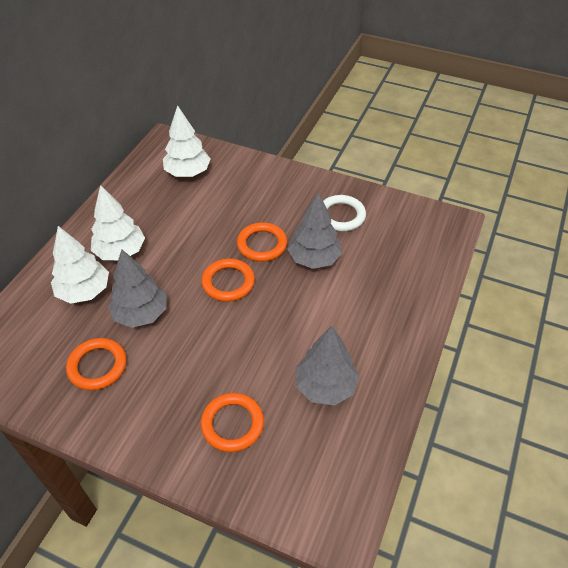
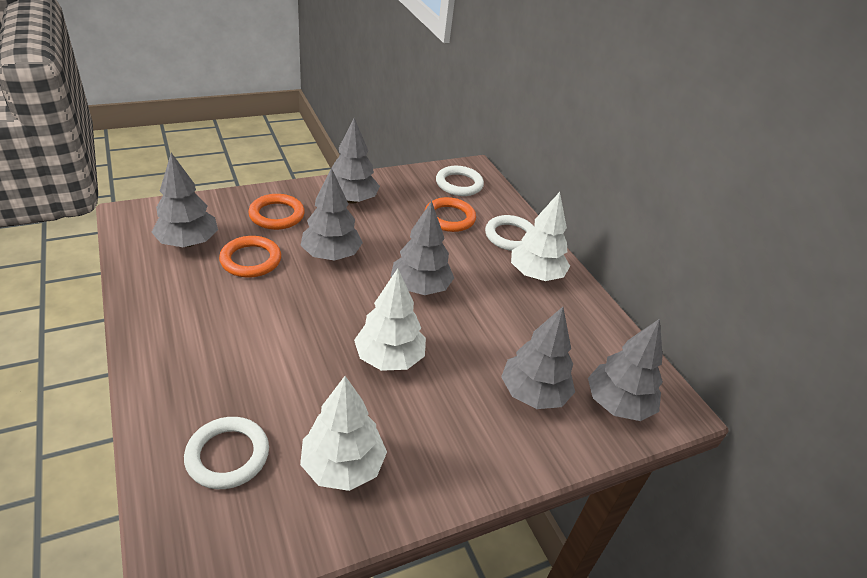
grey tree: [108,249,167,328] [287,192,342,269] [295,326,359,406] = 3 -> [151,153,218,247] [300,168,363,261] [332,118,380,204] [391,201,454,295] [501,307,575,409] [588,319,663,421] = 6
orange ring: [66,338,126,390] [201,259,255,302] [201,393,264,452] [237,222,287,262] = 4 -> [219,236,281,278] [248,194,305,230] [424,197,476,232] = 3
white ring: [323,195,366,231] = 1 -> [184,417,269,489] [436,166,484,196] [485,215,534,251] = 3

